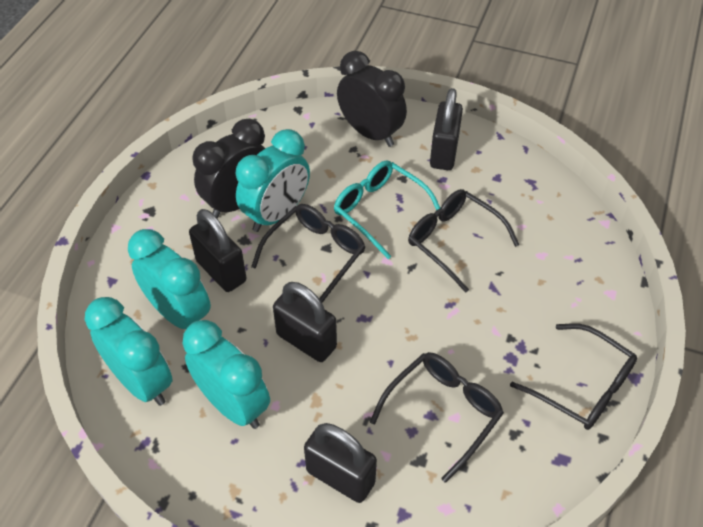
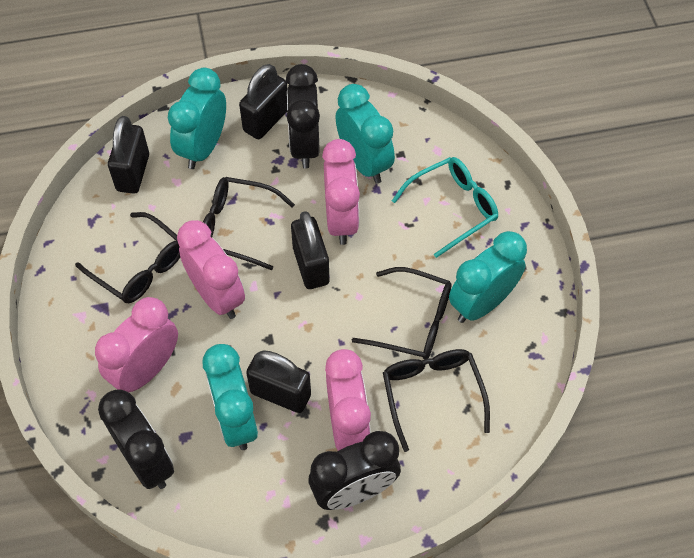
black clock: [193,119,265,218] [337,51,407,147] = 2 -> [98,389,174,489] [286,64,320,169] [309,431,401,510] = 3
pink clock: none = 0 -> [95,297,178,392] [177,220,245,319] [322,139,360,245] [325,349,371,451] = 4

